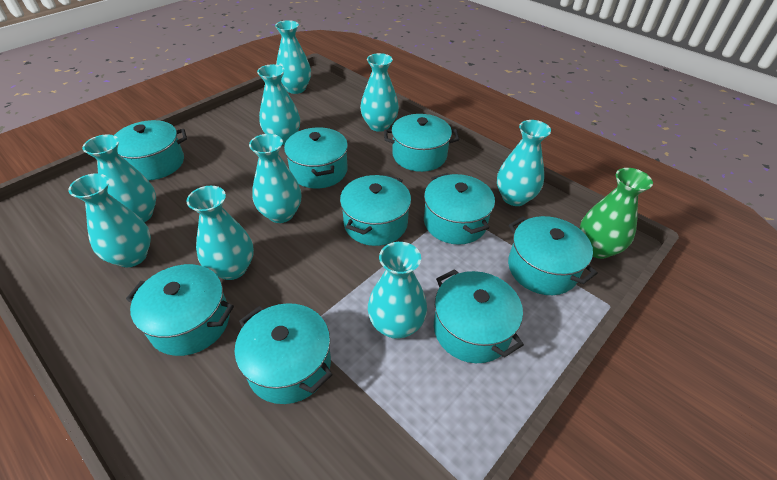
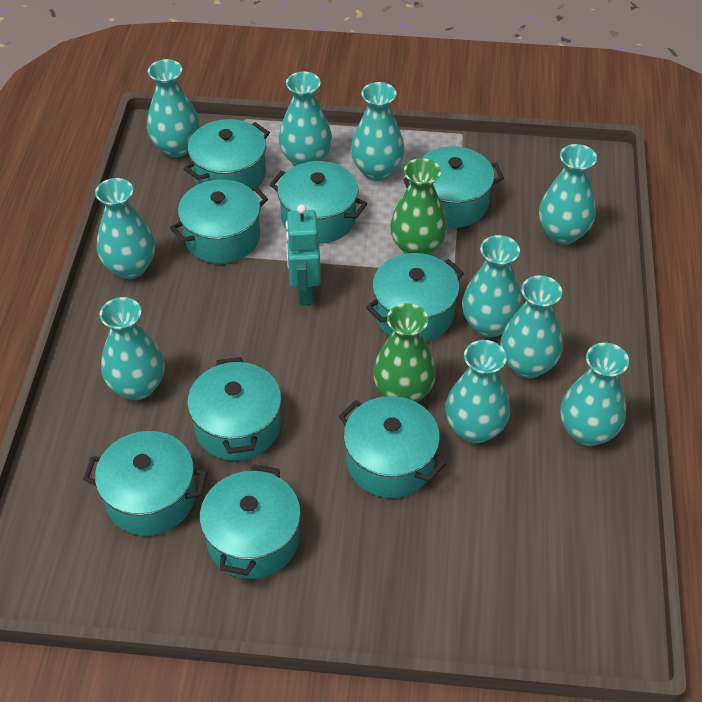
green vase: [580,168,653,259] = 1 -> [373,303,436,402] [390,158,448,255] = 2
turquoise robot: none = 0 -> [286,205,321,305] = 1
turquoise vase: [68,173,151,267] [82,134,156,222] [186,186,254,280] [249,134,301,223] [257,64,300,145] [275,20,311,94] [360,53,399,132] [368,242,427,339] [497,120,551,206] = 9 -> [95,178,155,279] [100,297,165,400] [147,59,200,157] [279,71,332,166] [351,82,405,181] [445,340,510,443] [462,235,523,338] [500,275,563,378] [539,144,597,245] [560,343,629,446] = 10

